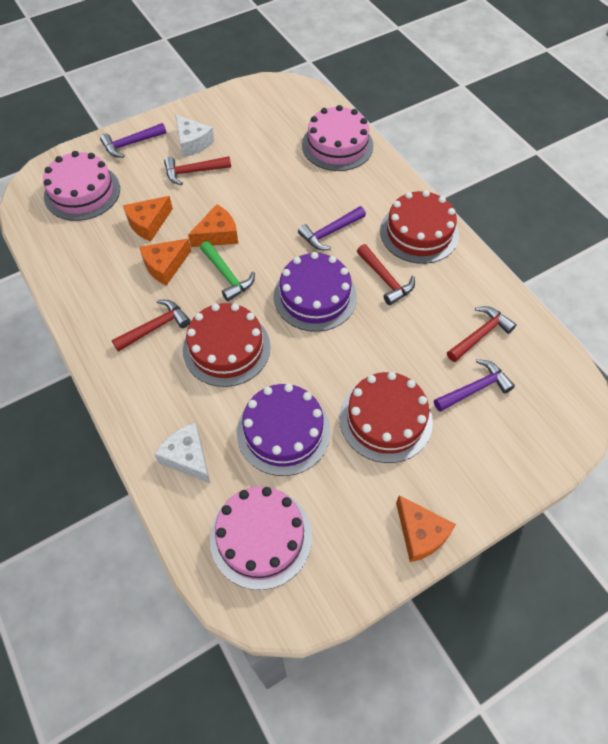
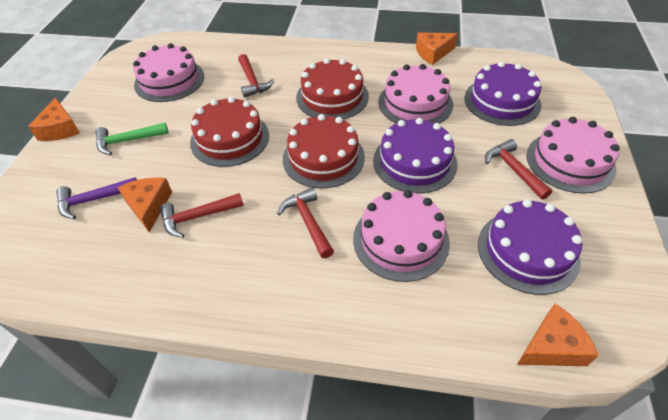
pink cake: [43,151,120,221] [210,486,312,590] [302,105,373,171] = 3 -> [133,43,204,102] [353,190,450,282] [378,64,453,124] [526,117,620,194] = 4
purple cake: [237,384,331,476] [274,252,357,332] = 2 -> [373,118,458,193] [464,61,541,126] [478,199,582,295] = 3
purple hammer: [100,123,166,158] [298,206,366,250] [434,359,515,412] = 3 -> [56,177,137,219] = 1
white cheese: [154,423,210,483] [175,115,214,157] = 2 -> none = 0

